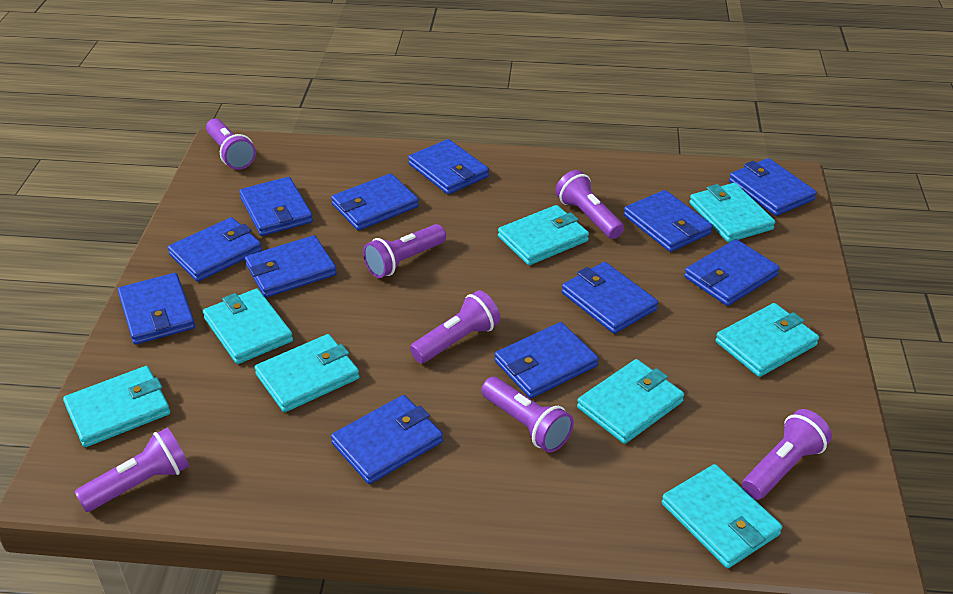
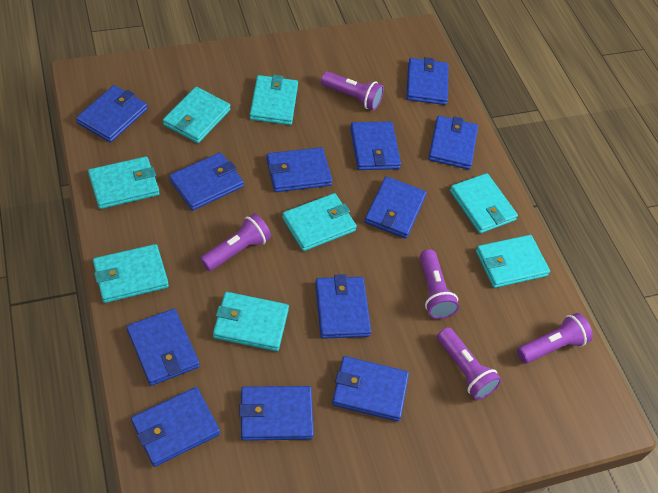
purple flashlight: [75,428,189,512] [206,119,256,170] [363,224,446,278] [410,290,501,363] [481,377,574,452] [555,170,624,239] [742,409,832,500] = 7 -> [200,213,271,271] [321,71,384,110] [420,249,459,319] [437,327,501,400] [517,313,593,364] = 5

